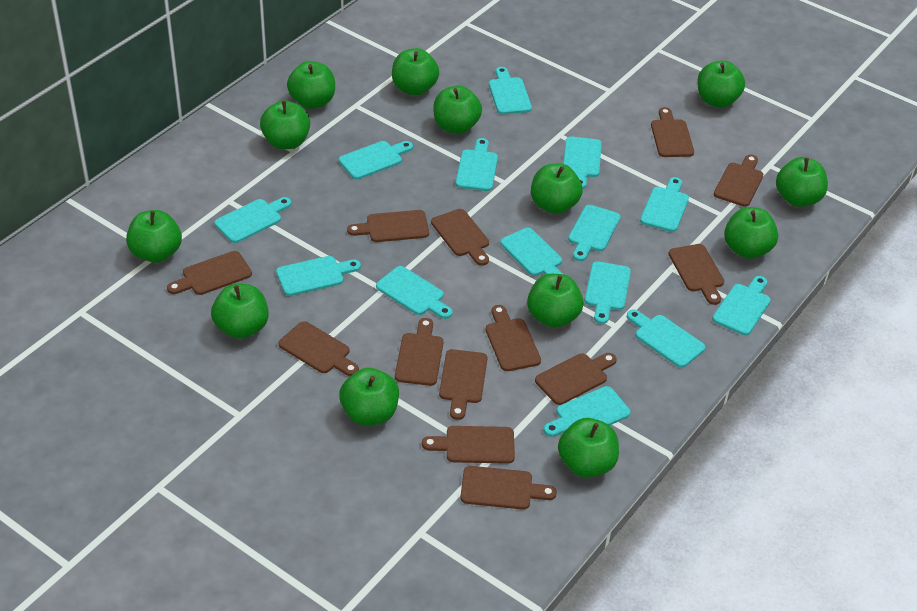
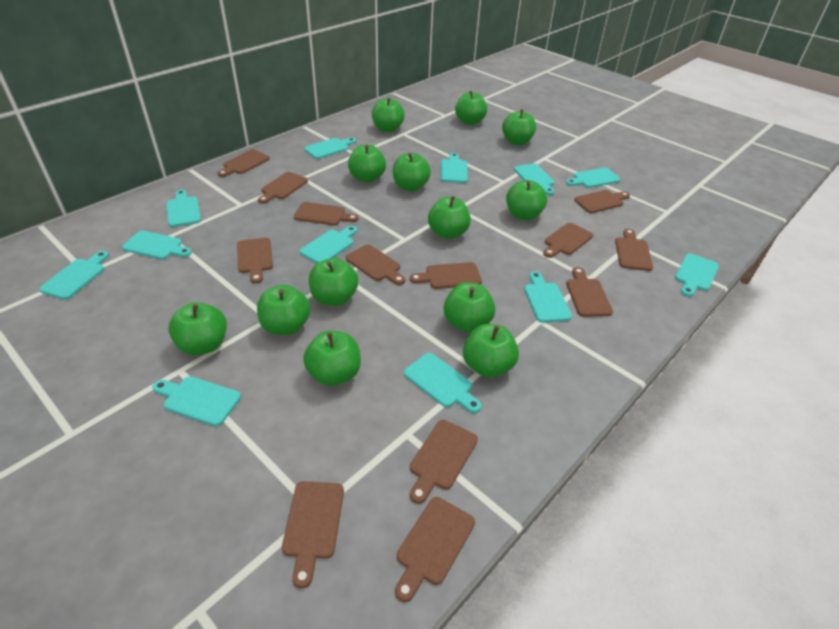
turquoise cutting board: [214,197,291,243] [276,256,361,296] [339,141,413,179] [376,266,453,319] [456,138,498,191] [489,67,532,114] [500,228,563,276] [544,386,630,437] [563,137,602,189] [568,205,621,261] [585,261,631,324] [627,309,705,368] [640,177,689,232] [712,276,771,335] = 14 -> [39,251,109,300] [122,230,192,259] [152,376,241,426] [166,190,201,227] [300,226,357,263] [305,137,356,159] [404,353,482,413] [440,153,468,183] [514,164,555,195] [524,271,572,323] [566,168,620,188] [675,253,719,297] = 12

